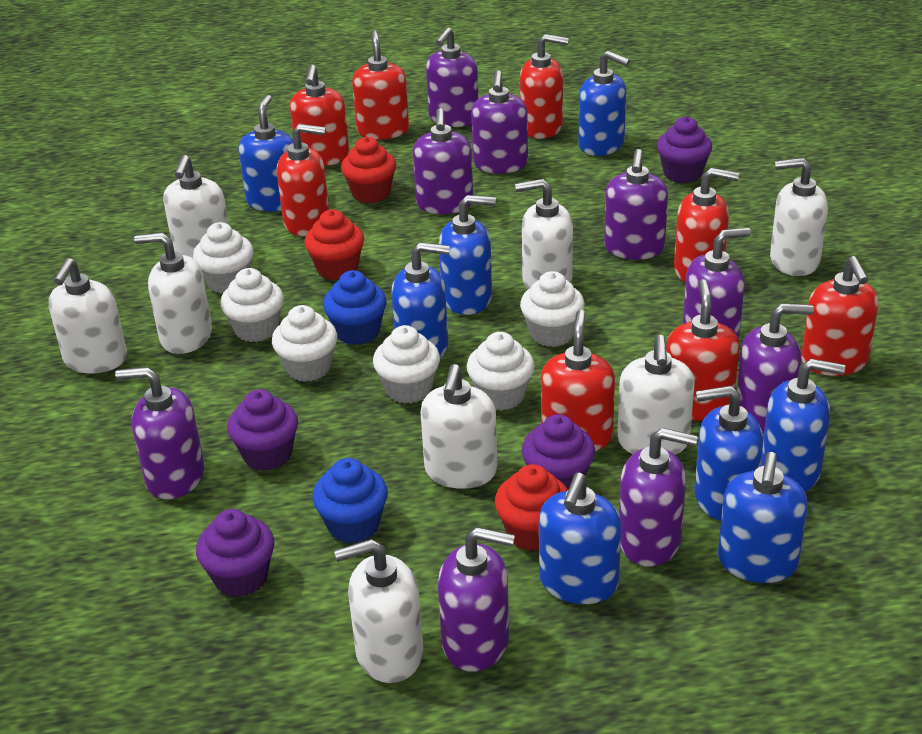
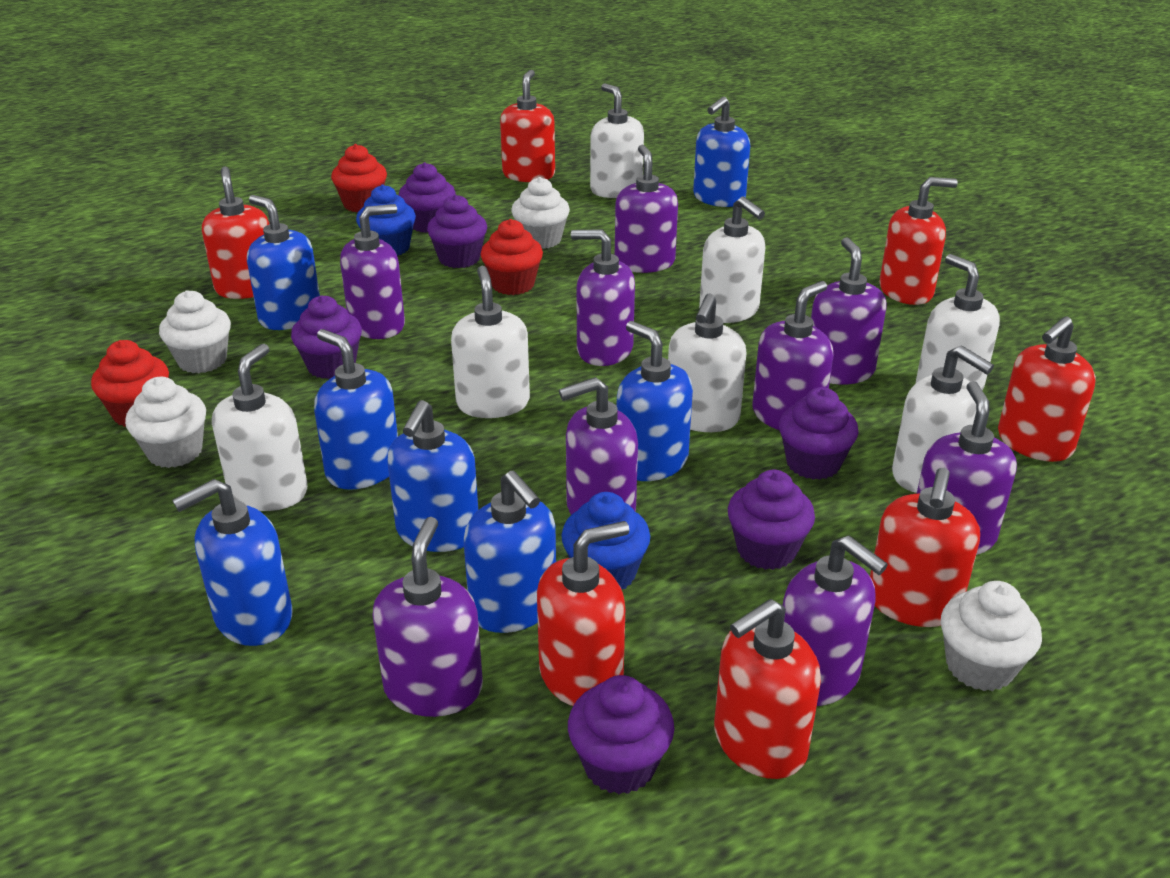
blue soap dispenser: [238,95,293,211] [391,242,450,359] [439,195,496,315] [539,473,622,604] [578,51,630,156] [694,385,763,521] [718,452,808,583] [761,359,845,492] = 8 -> [172,479,293,646] [247,195,320,330] [314,329,398,490] [387,400,478,552] [463,471,556,633] [617,321,693,481] [693,96,750,207] = 7
purple cupcake: [196,509,274,597] [227,389,298,471] [522,414,595,490] [657,117,712,183] = 4 -> [291,295,362,379] [399,162,456,233] [427,194,487,268] [568,675,674,794] [728,470,815,570] [779,387,859,480] = 6
red soap dispenser: [277,124,329,236] [290,65,349,166] [352,30,409,140] [520,34,569,139] [541,310,615,451] [666,279,739,421] [674,168,739,283] [801,256,878,376] = 8 -> [202,166,269,299] [500,70,555,182] [537,521,629,706] [714,599,821,779] [870,468,980,627] [880,177,958,305] [998,316,1096,462] = 7
white cupcake: [193,222,253,293] [220,268,284,342] [272,305,337,382] [373,325,440,403] [467,332,535,411] [520,271,585,347] = 6 -> [125,377,206,468] [159,290,231,373] [512,177,570,249] [941,581,1042,691] = 4
white soap dispenser: [49,258,127,374] [134,232,212,354] [163,155,229,258] [334,539,423,683] [421,364,497,489] [515,179,573,289] [617,335,695,455] [770,158,828,276] = 8 -> [212,344,308,511] [451,266,530,418] [590,83,644,198] [668,293,746,432] [699,197,765,323] [892,345,994,493] [916,254,1000,390] = 7

